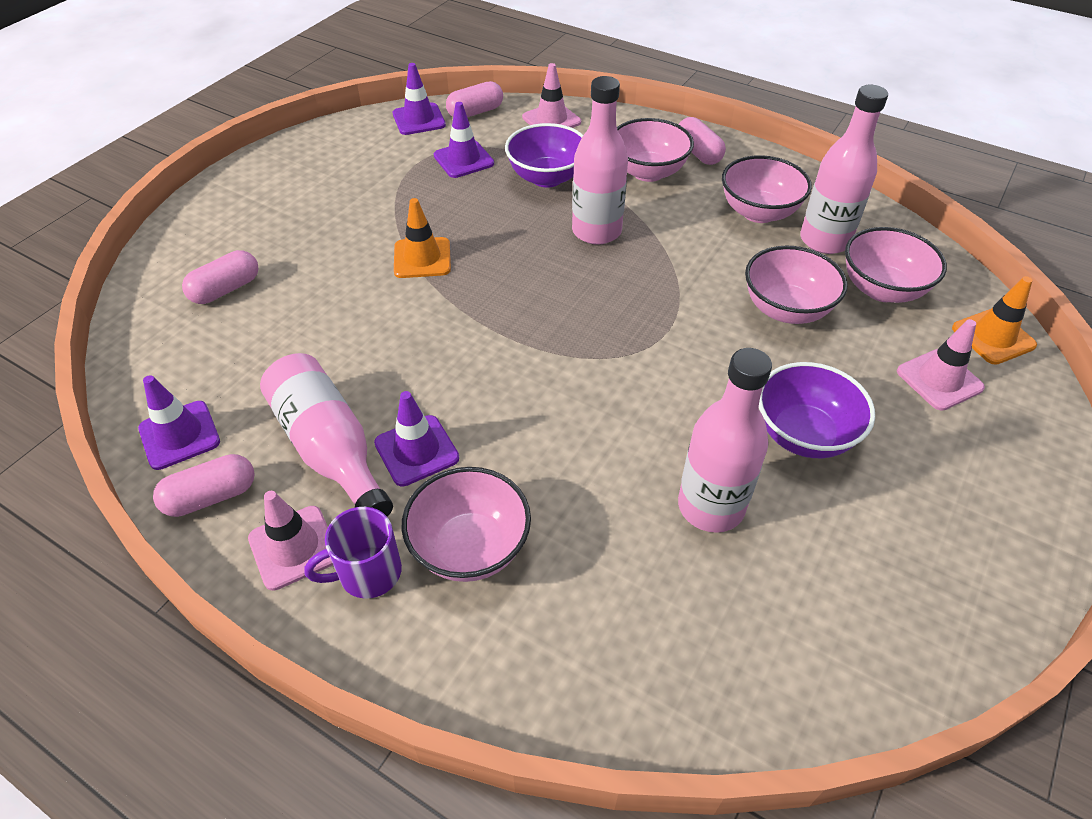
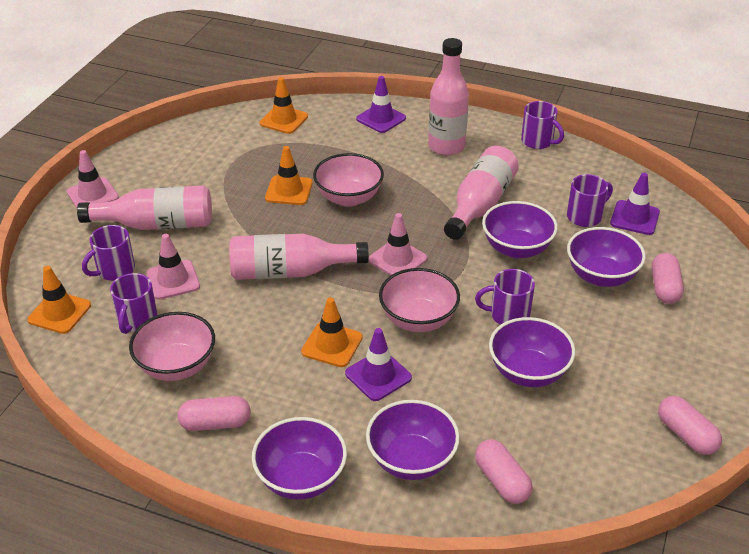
orange traffic cone: [394,198,451,278] [952,276,1037,365] = 2 -> [27,266,91,334] [260,77,308,134] [265,146,313,205] [301,297,363,367] = 4
pink bowl: [402,467,531,582] [617,118,694,182] [722,155,812,223] [745,246,848,324] [845,227,947,303] = 5 -> [129,312,215,381] [313,153,384,207] [379,268,460,332] = 3
purple bowl: [505,123,583,188] [759,362,875,458] = 2 -> [252,417,347,500] [366,400,460,480] [482,201,558,258] [489,317,575,387] [567,227,646,287] = 5
purple mug: [304,507,402,599] = 1 -> [82,225,135,281] [110,273,158,334] [475,269,535,325] [521,101,564,149] [567,174,613,227] = 5
purple traffic cone: [138,375,220,470] [374,391,459,487] [393,63,446,135] [434,102,494,178] = 4 -> [345,328,412,401] [356,76,406,133] [610,173,660,235] = 3

